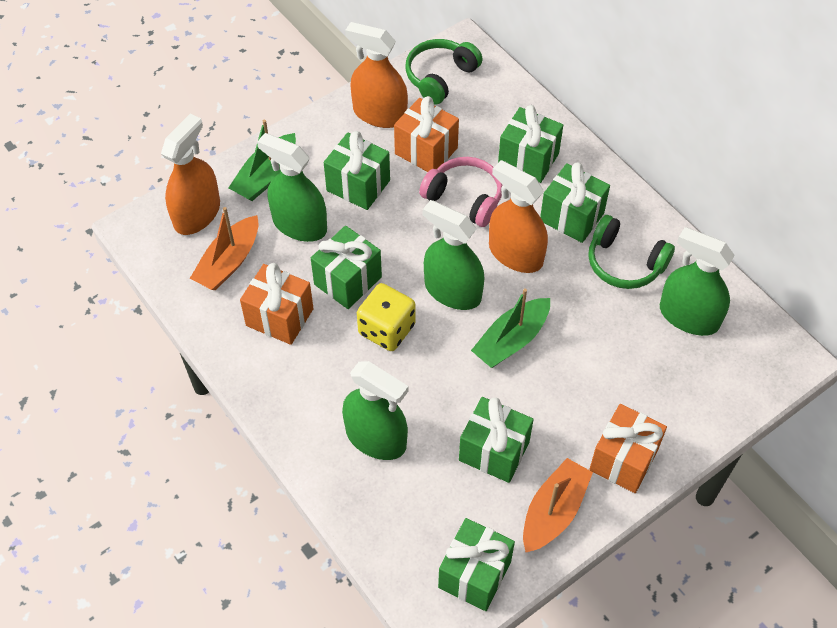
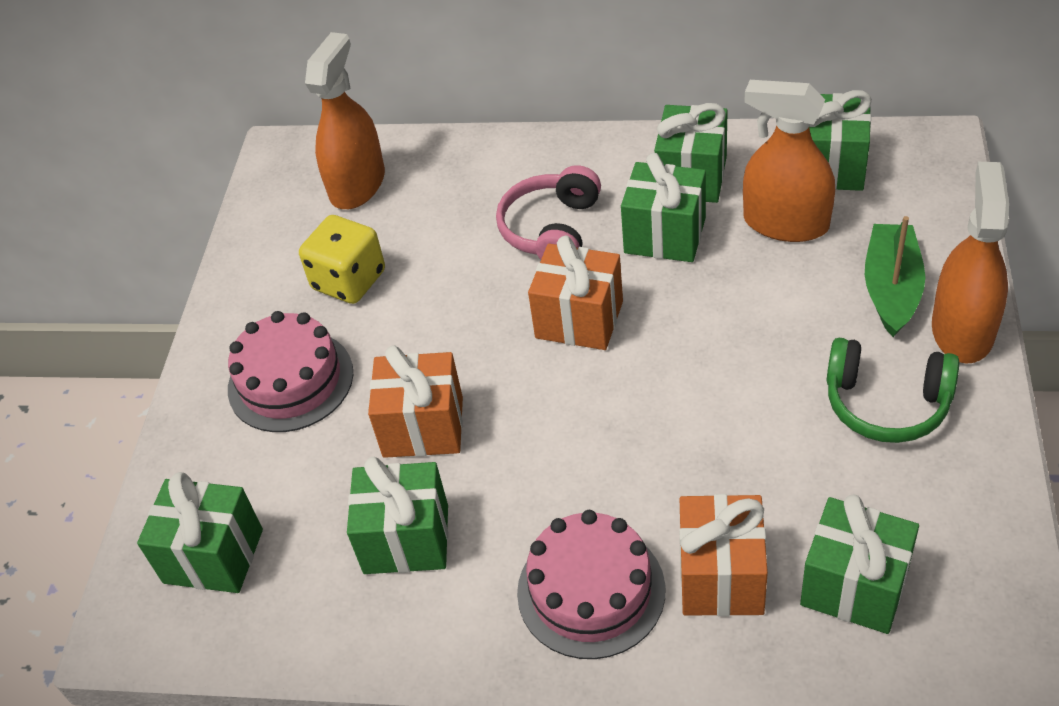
green boat: [228,120,296,201] [471,288,550,368] = 2 -> [865,216,925,337] = 1
green headphones: [405,39,483,105] [588,215,675,289] = 2 -> [826,338,959,443] = 1
green spray bottle: [257,133,327,242] [342,361,408,460] [423,200,484,310] [660,227,735,336] = 4 -> none = 0
orange boat: [190,207,259,290] [523,458,593,552] = 2 -> none = 0
pink cake: none = 0 -> [228,311,353,432] [517,510,665,659] = 2

